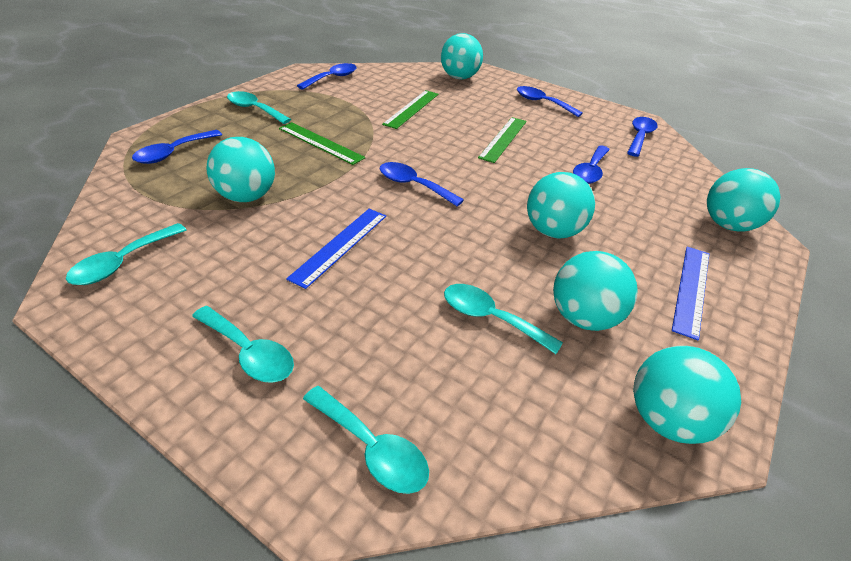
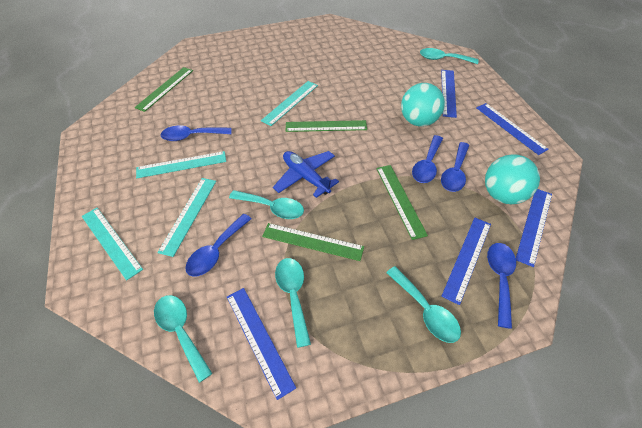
blue plane: none = 0 -> [273,151,339,198] = 1
blue ruler: [286,209,386,289] [672,247,709,340] = 2 -> [227,288,296,400] [441,70,457,118] [441,218,491,305] [476,103,549,155] [516,189,552,267] = 5
blue spoon: [132,130,222,164] [297,63,357,90] [380,162,464,206] [517,86,583,117] [573,146,610,184] [627,117,658,157] = 6 -> [161,125,231,141] [185,214,252,277] [412,135,443,183] [441,142,469,192] [487,243,516,329] = 5
green ruler: [279,122,365,165] [382,90,439,129] [478,117,527,163] = 3 -> [134,67,193,112] [262,223,364,261] [286,120,367,132] [377,165,428,240] = 4
turquoise ball: [206,137,275,202] [441,33,483,80] [527,172,595,239] [553,251,637,331] [633,346,741,444] [707,168,781,232] = 6 -> [401,83,445,126] [485,154,540,204] = 2
turquoise ruler: none = 0 -> [82,208,143,280] [136,151,226,178] [157,178,216,257] [261,81,318,126] = 4

